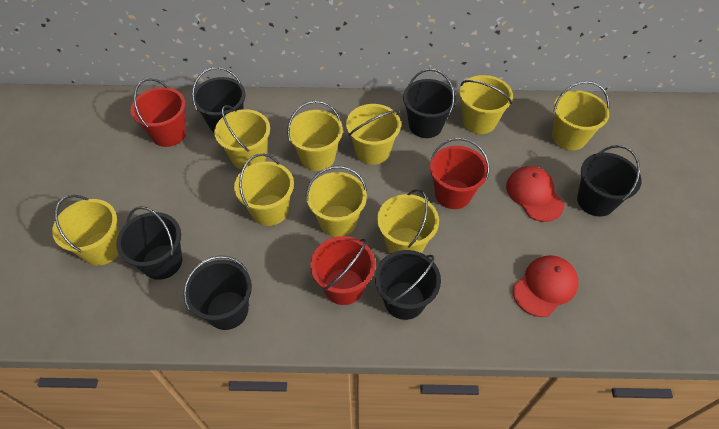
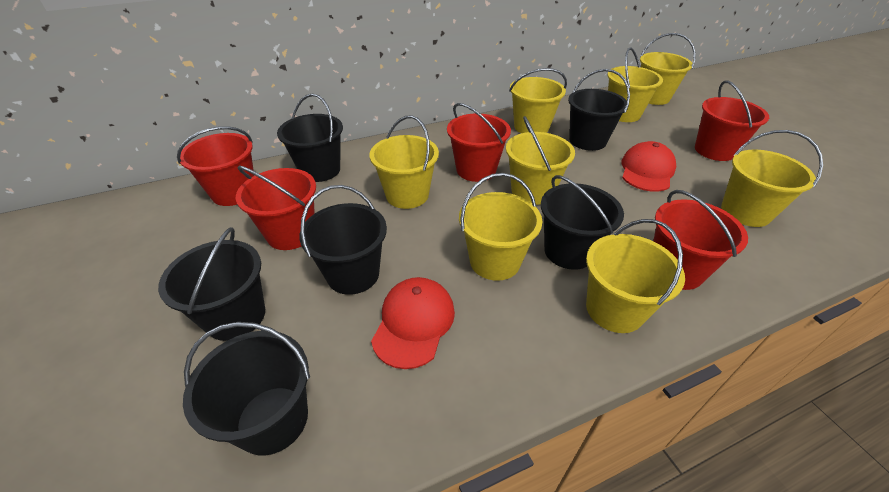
red bucket: [131,78,186,147] [310,236,375,305] [430,138,489,209] = 3 -> [177,126,254,206] [236,166,316,250] [447,103,511,182] [653,190,748,290] [695,80,769,161] = 5
yellow bucket: [52,195,119,266] [214,105,270,170] [234,154,294,226] [287,101,343,171] [306,166,367,237] [346,104,401,165] [377,189,439,254] [460,75,513,134] [552,81,609,150] = 9 -> [369,115,439,209] [459,173,542,281] [506,116,575,205] [509,68,567,133] [586,219,685,333] [607,47,663,122] [640,33,696,105] [721,130,823,227] = 8

